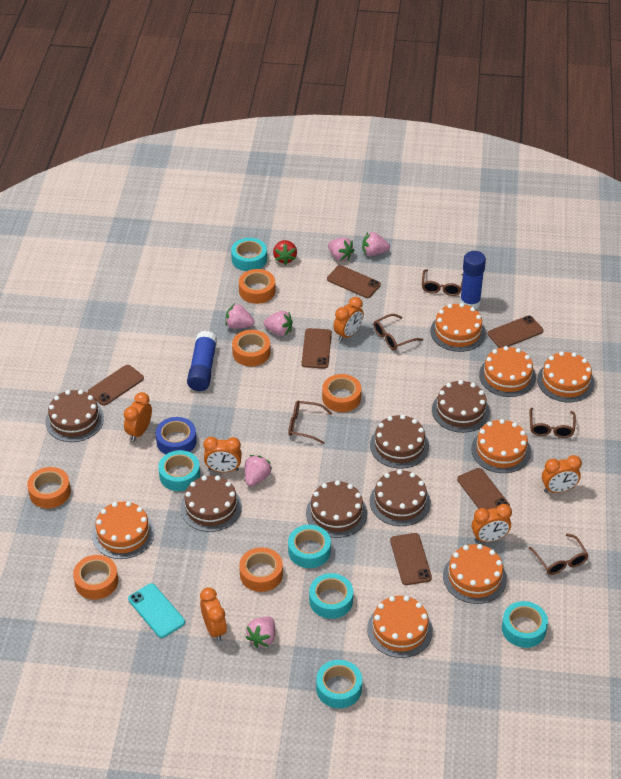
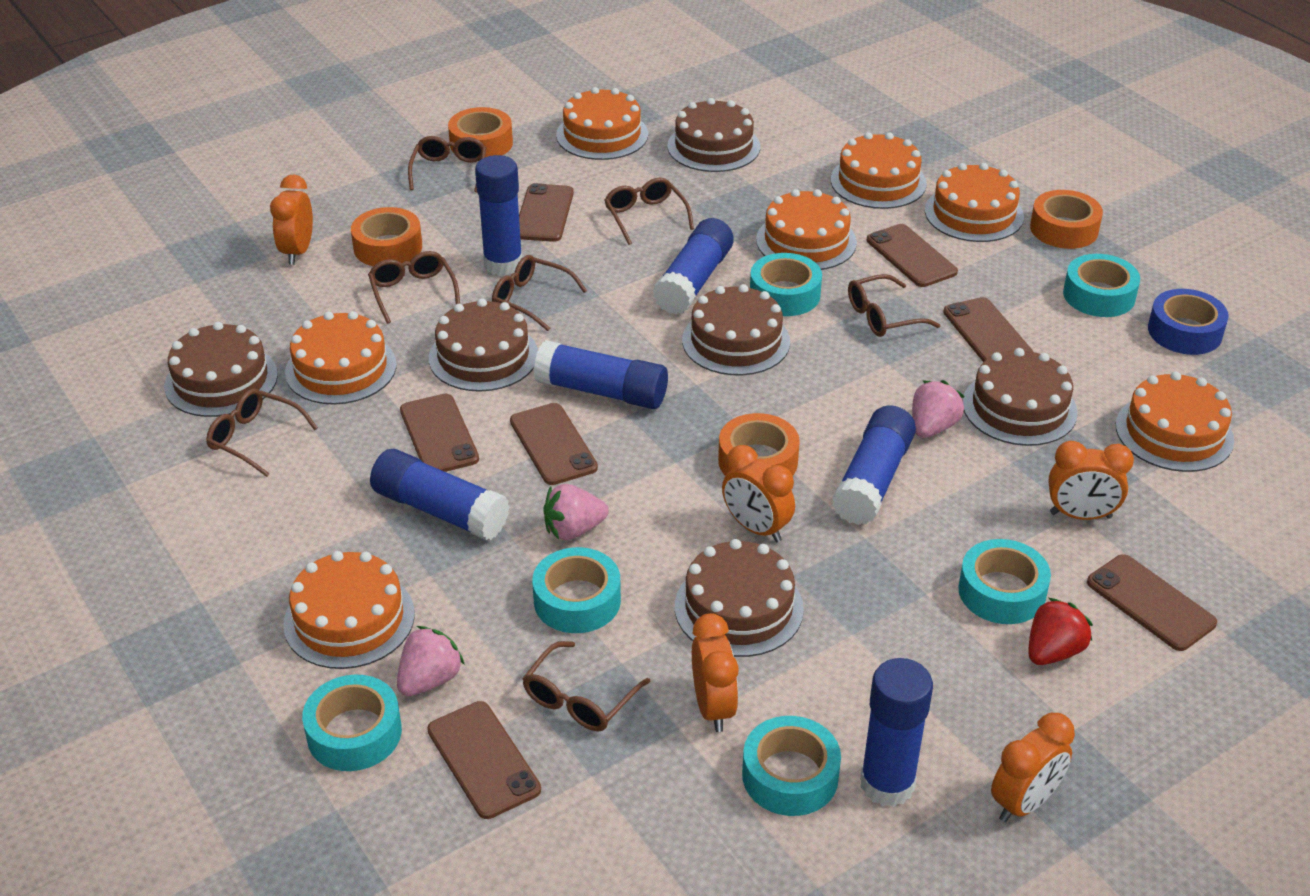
blue glue stick: [187,331,217,391] [460,251,486,309] = 2 -> [370,449,510,540] [475,155,522,276] [534,340,668,409] [653,218,734,314] [832,405,916,525] [860,658,933,807] = 6
brown glasses: [288,401,333,444] [373,314,423,350] [422,269,463,296] [529,408,576,438] [529,534,589,575] = 5 -> [206,389,318,477] [368,251,460,324] [408,136,486,192] [492,255,587,331] [522,641,650,731] [604,178,694,245] [848,274,940,337] = 7
brown phone: [88,365,144,406] [302,328,332,368] [327,265,381,298] [390,533,432,585] [457,468,510,510] [488,315,543,348] = 6 -> [400,394,479,472] [427,701,541,819] [510,403,598,485] [519,183,574,242] [867,224,958,287] [943,297,1033,362] [1087,554,1217,651] = 7
orange clock: [124,392,152,441] [200,587,227,641] [203,437,242,472] [334,297,364,341] [472,504,512,542] [542,455,582,493] = 6 -> [270,174,313,265] [692,613,739,732] [722,445,795,542] [991,713,1075,822] [1048,441,1134,520] = 5
orange tape: [27,467,71,508] [73,555,118,600] [232,330,270,366] [239,269,275,304] [239,547,283,592] [322,374,361,412] = 6 -> [351,207,422,266] [448,107,513,157] [718,413,800,476] [1030,190,1103,249] = 4
pink strawberry: [225,304,255,329] [245,455,272,486] [245,616,275,648] [264,311,293,336] [328,237,355,261] [362,232,390,256] = 6 -> [397,626,465,696] [543,484,609,540] [912,380,964,438] = 3
turquoise phone: [128,583,185,638] = 1 -> none = 0

